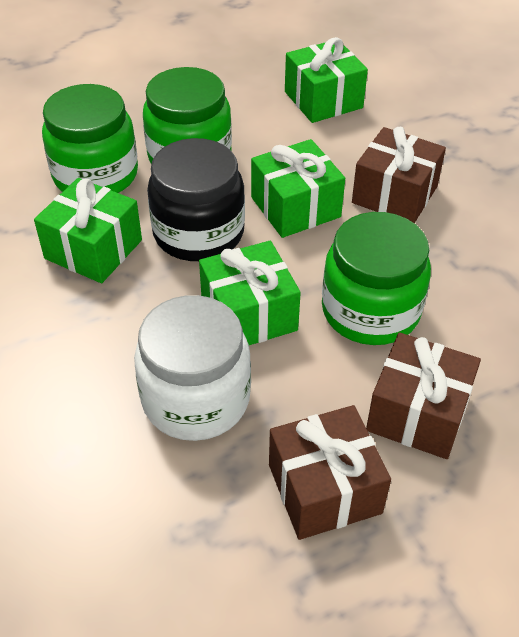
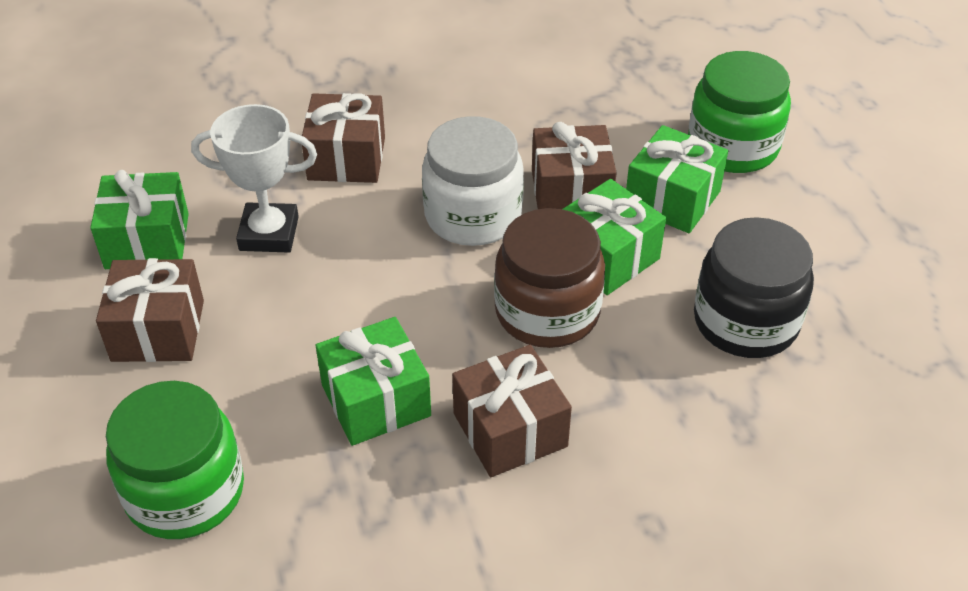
brown gift: [269,405,391,540] [352,127,446,223] [366,332,481,459] = 3 -> [96,258,204,362] [302,93,385,183] [452,345,572,477] [532,122,617,209] = 4
brown jar: none = 0 -> [494,208,605,348] = 1
green jar: [42,84,138,193] [143,67,232,164] [322,212,431,345] = 3 -> [106,381,244,539] [688,51,791,173] = 2
white trophy: none = 0 -> [191,104,317,252] = 1

